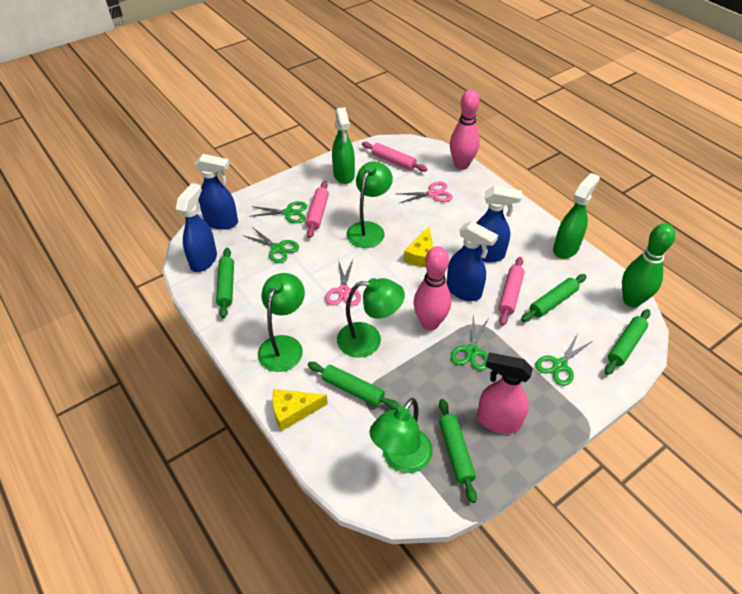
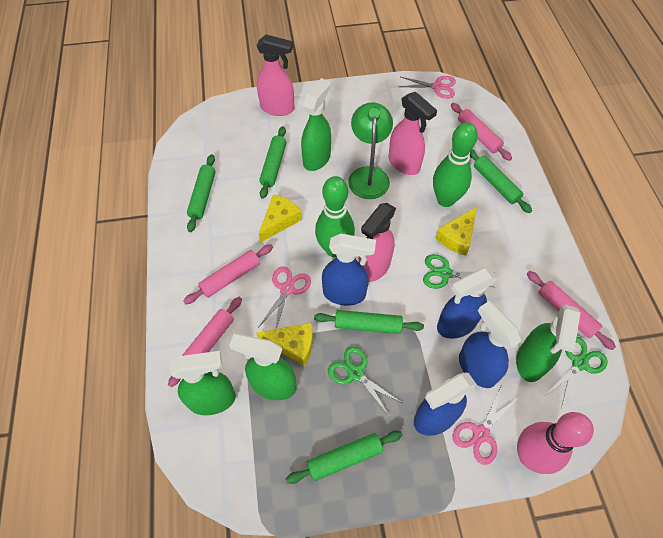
green bowling pin: [622,223,675,308] = 1 -> [315,176,355,257] [433,122,478,207] = 2
green lamp: [258,273,305,372] [337,278,405,358] [346,162,393,248] [370,398,433,473] = 4 -> [348,102,393,199] = 1
green scissors: [242,227,299,263] [249,201,307,223] [451,315,489,370] [535,334,592,386] = 4 -> [328,346,402,417] [423,254,495,289] [546,337,608,408] = 3
green spray bottle: [332,107,355,184] [553,173,600,259] = 2 -> [169,351,236,415] [229,333,297,400] [301,78,331,171] [516,304,580,382] = 4
pink bowling pin: [413,246,451,331] [450,89,480,170] = 2 -> [517,412,594,474] = 1
pink rolling pin: [306,181,329,238] [362,142,427,172] [499,257,525,326] = 3 -> [168,297,242,387] [184,244,273,304] [451,103,512,161] [527,271,616,350] = 4
pink scissors: [325,259,361,306] [398,181,453,203] = 2 -> [259,266,311,329] [399,76,456,99] [453,386,519,465] = 3
pink spray bottle: [477,353,533,434] = 1 -> [256,35,294,116] [358,203,396,282] [389,92,437,175] = 3
yellow cheese: [272,389,328,431] [404,227,433,267] = 2 -> [256,323,313,366] [259,194,302,243] [435,207,477,256] = 3

